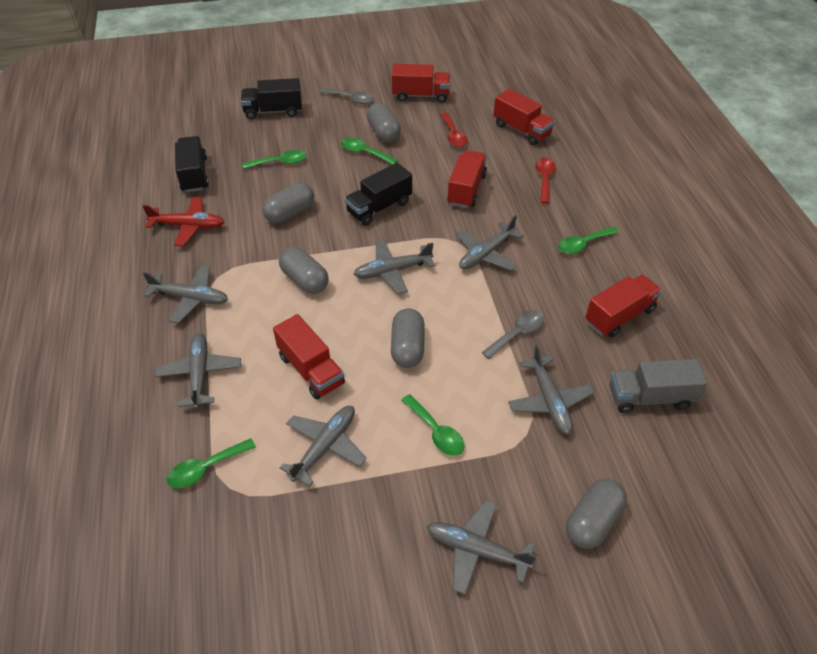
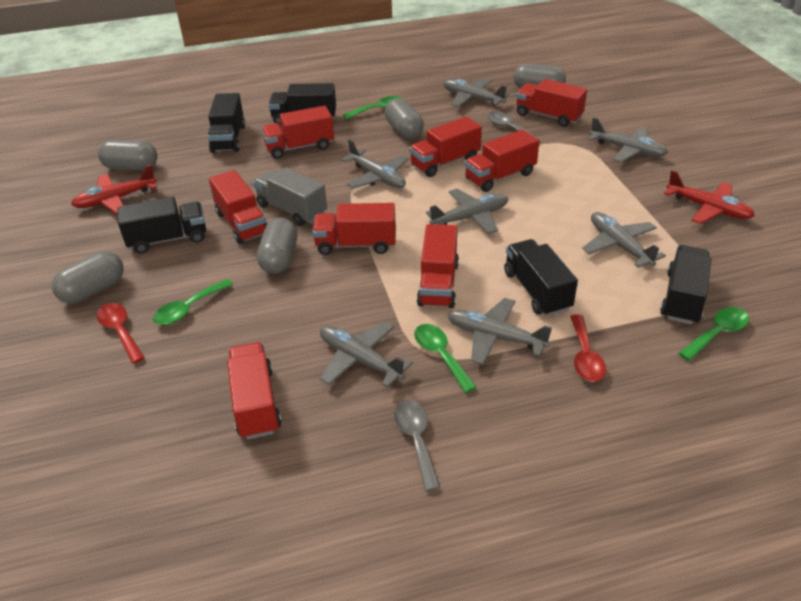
black truck: [175,136,209,192] [241,78,302,119] [345,163,412,226] = 3 -> [117,197,206,254] [208,93,245,153] [268,83,336,125] [504,239,578,316] [660,245,712,324] = 5
green spoon: [167,438,256,488] [242,150,306,169] [341,138,398,165] [401,394,465,456] [558,227,619,254] = 5 -> [153,279,233,325] [343,96,403,119] [414,324,477,393] [679,307,749,361] = 4
red plane: [143,197,225,246] = 1 -> [71,164,157,215] [664,170,755,224] = 2
red truck: [273,314,345,400] [392,64,450,103] [447,150,487,208] [493,89,555,145] [585,275,662,338] = 5 -> [209,170,267,244] [227,342,282,439] [261,106,334,159] [312,203,396,255] [409,116,482,177] [417,224,459,308] [465,129,539,192] [516,79,587,127] = 8

